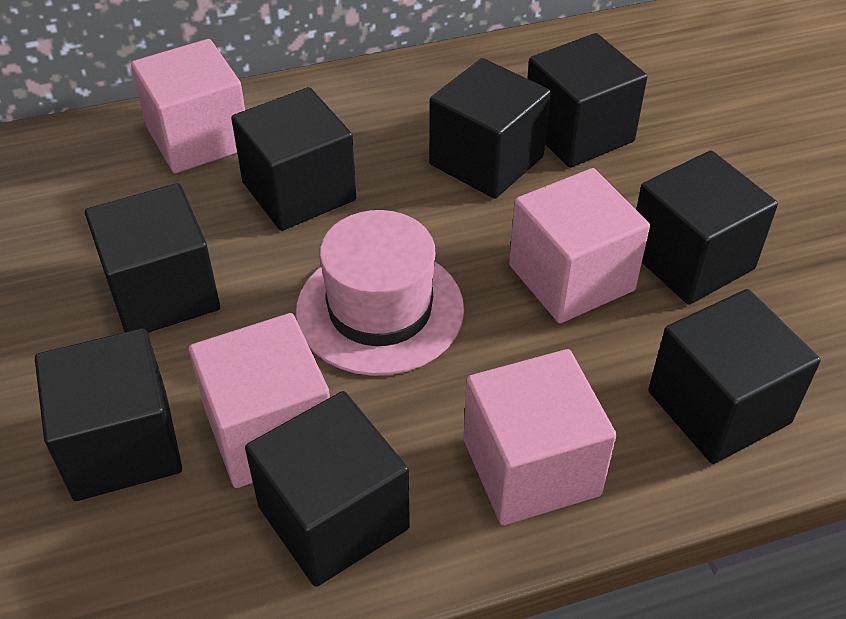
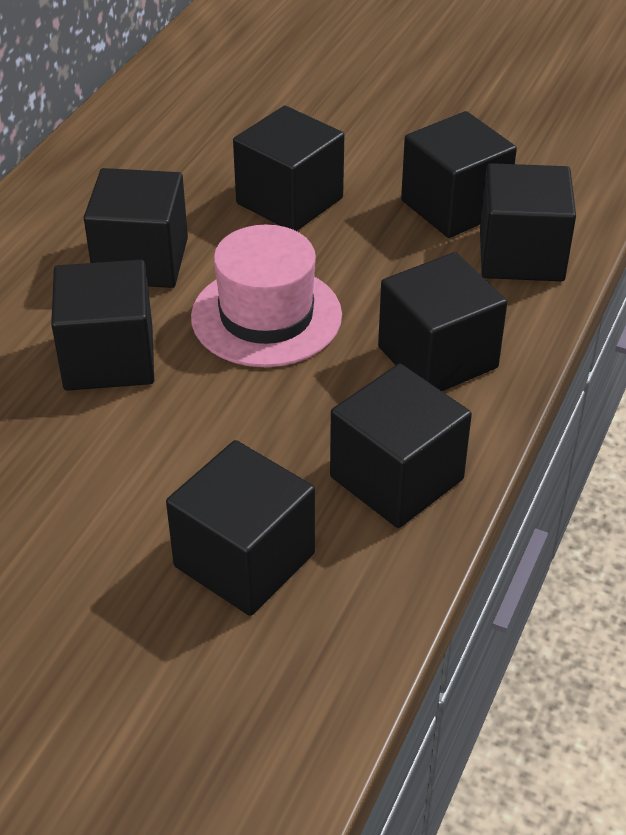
pink cube: [131,39,245,173] [189,313,330,488] [463,349,617,525] [509,168,650,323] = 4 -> none = 0

